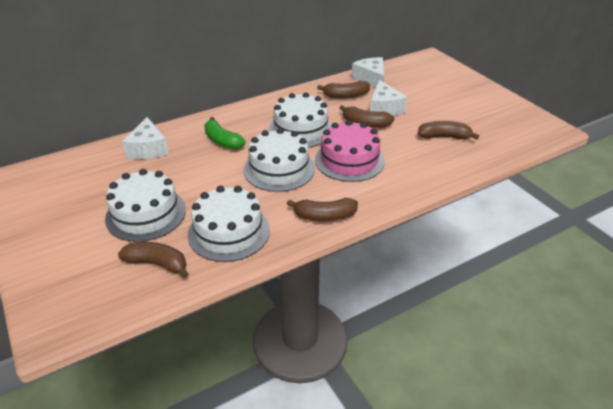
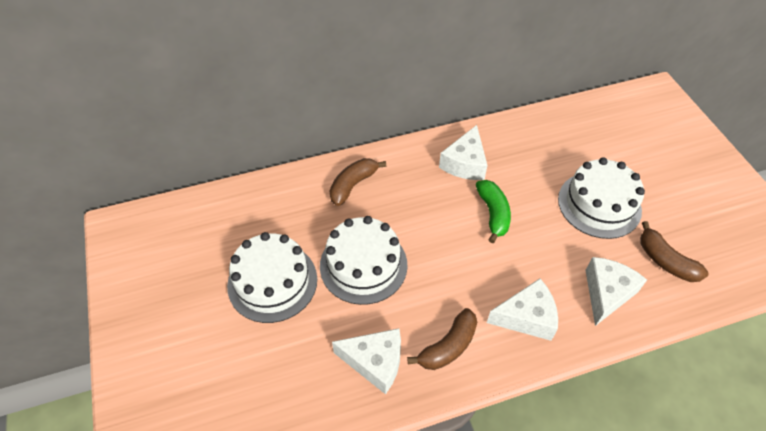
brown banana: [118,242,188,278] [287,198,358,221] [317,81,370,99] [340,105,395,128] [418,121,479,140] = 5 -> [330,158,386,206] [407,308,477,370] [640,221,709,282] = 3
pink cake: [315,120,385,182] = 1 -> none = 0
white cake: [105,169,186,242] [188,186,270,262] [243,128,315,192] [269,92,332,148] = 4 -> [227,232,317,323] [320,216,407,305] [558,157,645,239] = 3
white cheese: [122,117,169,159] [352,57,384,88] [370,80,407,116] = 3 -> [332,328,401,395] [439,125,488,180] [487,279,558,341] [585,257,647,326] = 4

